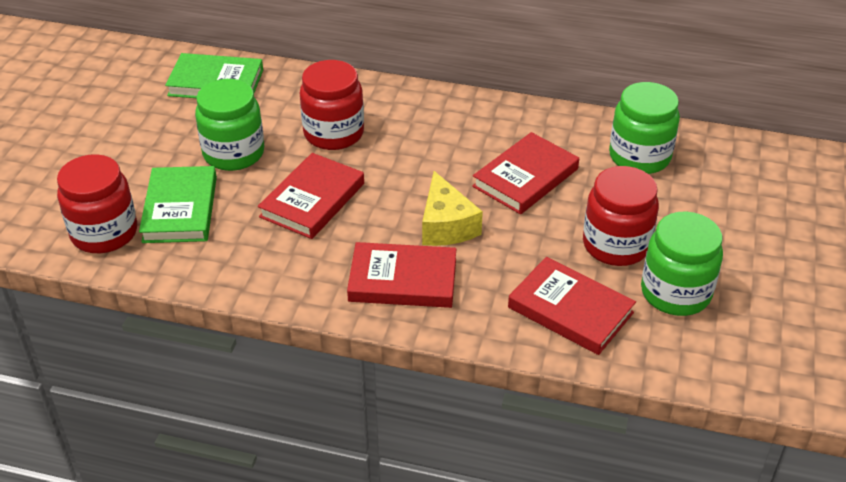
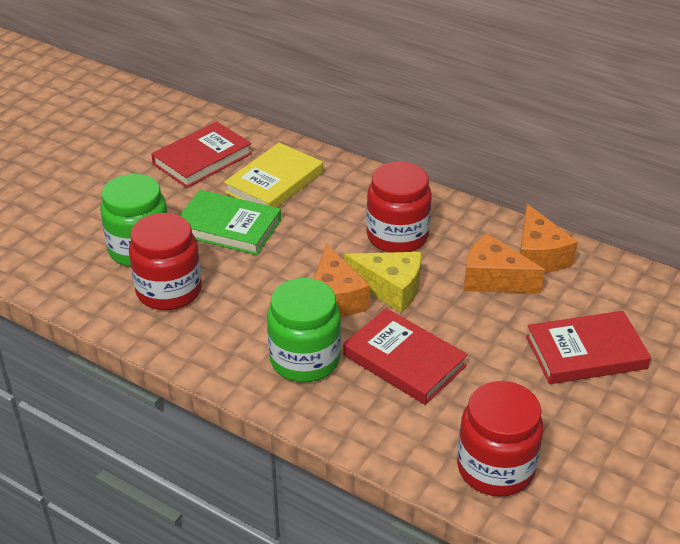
green book: [139,166,217,243] [165,53,263,98] = 2 -> [179,190,281,255] = 1
green jar: [195,79,264,171] [609,82,680,174] [641,212,723,316] = 3 -> [100,174,168,267] [267,278,341,382] = 2
orange cheese: none = 0 -> [314,244,370,317] [464,233,545,293] [520,204,578,273] = 3
red book: [258,153,364,239] [347,242,456,308] [472,132,579,214] [508,257,636,355] = 4 -> [151,121,252,188] [343,308,468,405] [526,311,651,384] = 3
yellow book: none = 0 -> [224,143,323,208] = 1

